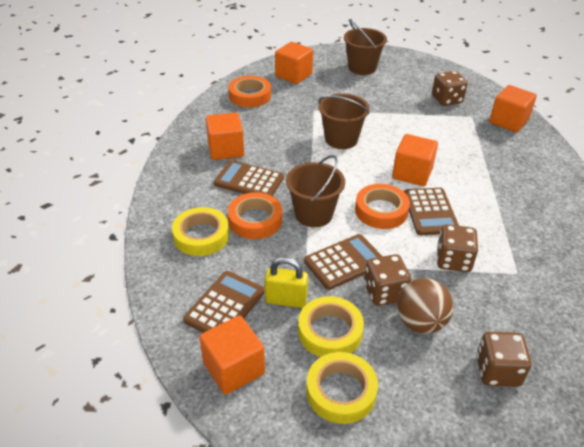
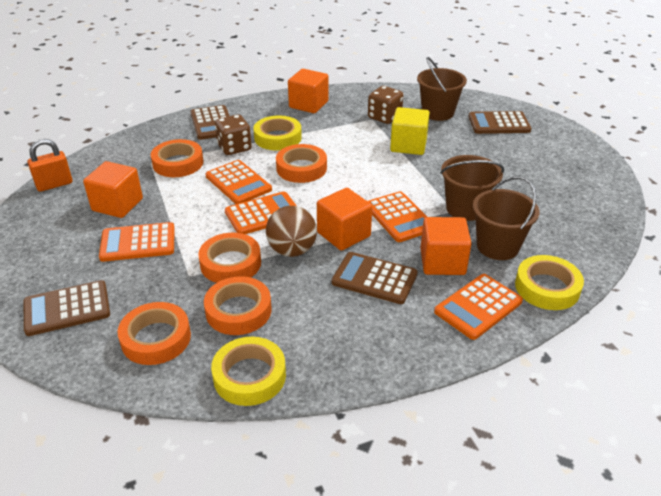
brown dice: [364,254,411,306] [432,71,468,106] [437,224,478,272] [476,332,531,387] = 4 -> [215,114,252,155] [368,86,403,124] = 2
orange calculator: none = 0 -> [99,222,175,262] [205,160,272,204] [225,191,297,234] [368,191,427,242] [434,274,523,340] = 5
orange cube: [199,316,265,395] [206,112,244,160] [275,42,313,84] [392,134,438,186] [489,85,537,133] = 5 -> [83,161,143,218] [288,69,328,113] [317,188,372,251] [421,217,472,275] = 4
orange padlock: none = 0 -> [28,139,73,192] = 1
orange tape: [228,76,271,107] [228,192,282,239] [355,184,410,229] = 3 -> [117,302,191,365] [151,139,203,177] [198,233,261,283] [204,276,272,335] [276,144,327,183] = 5
yellow cube: none = 0 -> [390,107,430,155] = 1
yellow padlock: [265,257,308,308] = 1 -> none = 0

